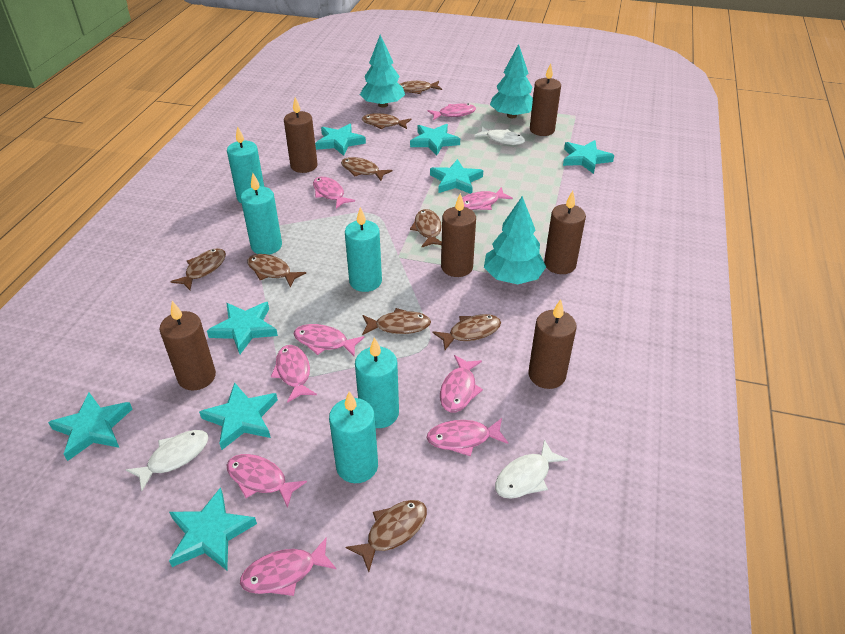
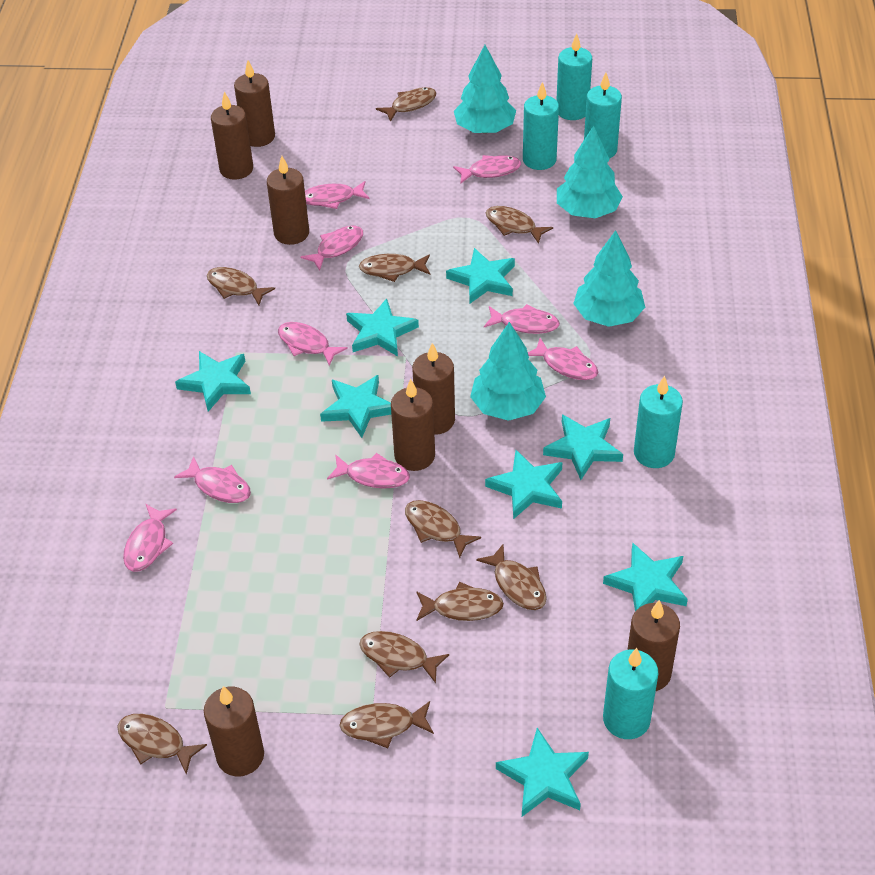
brown candle: [160,301,216,391] [284,97,318,173] [441,193,476,277] [528,299,577,389] [530,63,561,136] [544,191,586,274] = 6 -> [204,686,264,776] [211,92,253,180] [234,60,275,147] [267,156,309,245] [391,379,435,471] [412,343,455,435] [628,600,680,691] = 7
brown fish: [170,248,226,290] [247,254,306,287] [341,157,393,181] [346,500,427,572] [362,113,411,129] [362,308,431,335] [400,81,442,94] [410,209,442,248] [432,314,501,350] = 9 -> [117,714,207,775] [207,267,275,305] [339,701,434,748] [359,254,431,282] [359,631,449,683] [376,87,436,122] [405,500,481,558] [416,582,504,621] [476,545,547,610] [486,206,553,244] = 10
turquoise tree: [360,35,405,108] [484,196,546,284] [490,44,533,118] = 3 -> [454,45,516,133] [470,322,546,421] [557,126,623,218] [573,230,645,327] = 4
white fish: [126,430,209,491] [474,127,525,145] [495,439,568,499] = 3 -> none = 0

